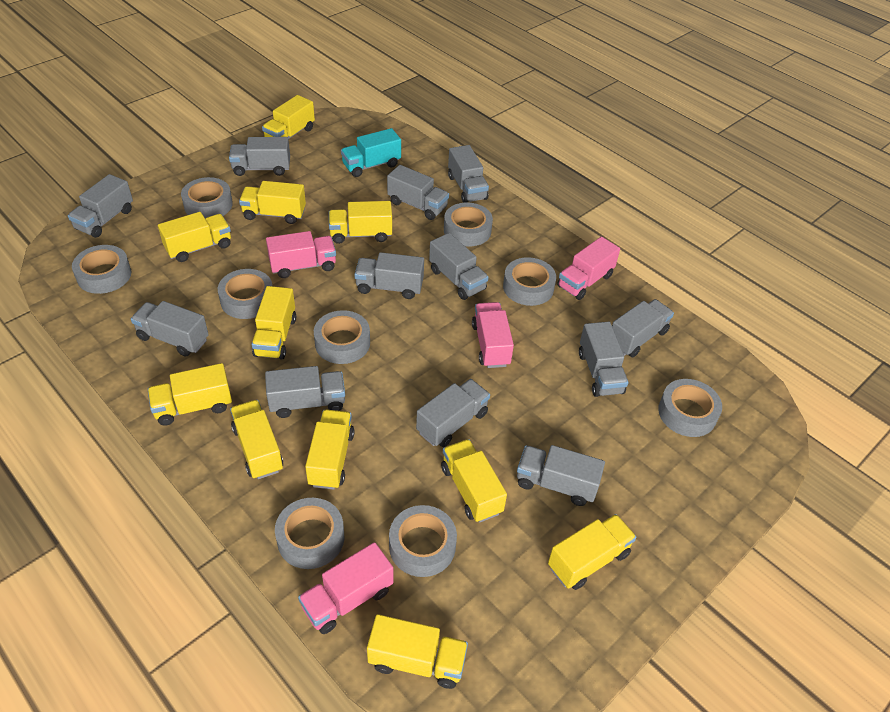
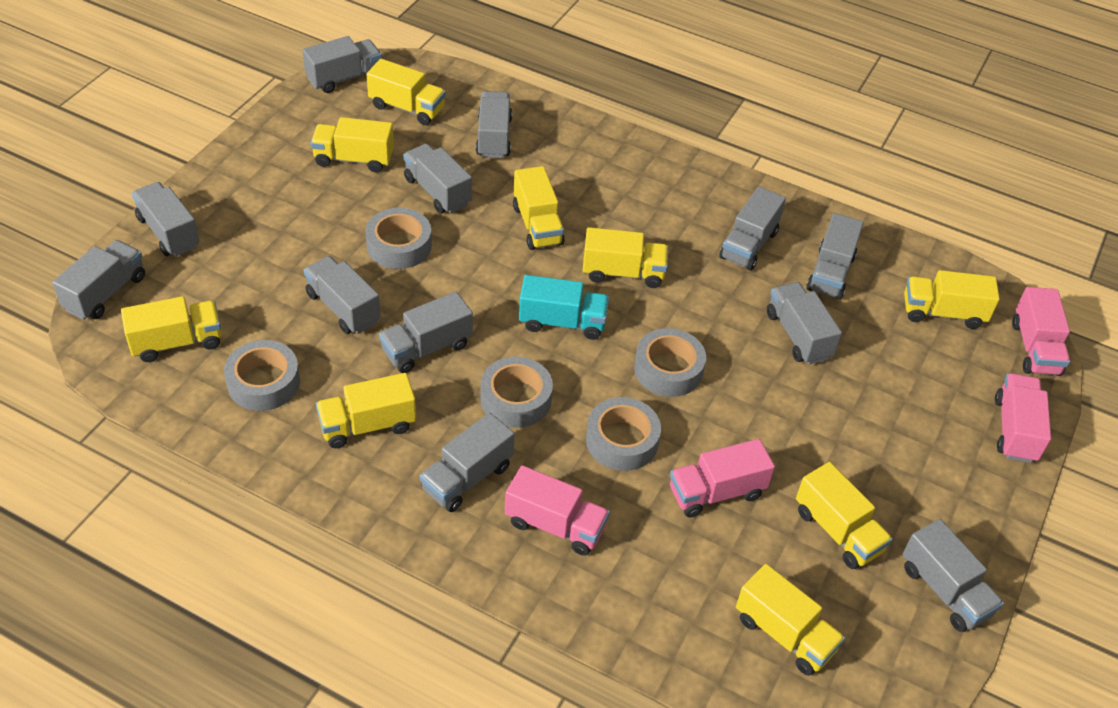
grey tape: [72,245,131,294] [181,177,233,219] [218,269,272,319] [275,498,344,569] [314,310,370,364] [389,505,457,577] [444,203,493,246] [503,257,556,306] [658,379,722,437] = 9 -> [224,340,300,411] [365,208,432,269] [480,356,553,428] [586,397,661,471] [634,328,706,397] = 5
yellow truck: [148,363,232,426] [158,212,231,262] [230,400,283,479] [239,181,306,224] [252,286,296,359] [262,95,315,139] [305,410,355,490] [329,201,392,244] [367,614,468,689] [441,439,507,522] [548,514,637,590] = 11 -> [121,296,222,362] [311,117,394,173] [316,373,416,448] [367,59,446,125] [513,166,565,250] [583,227,668,288] [736,564,845,676] [796,462,893,569] [904,270,1000,329] = 9

